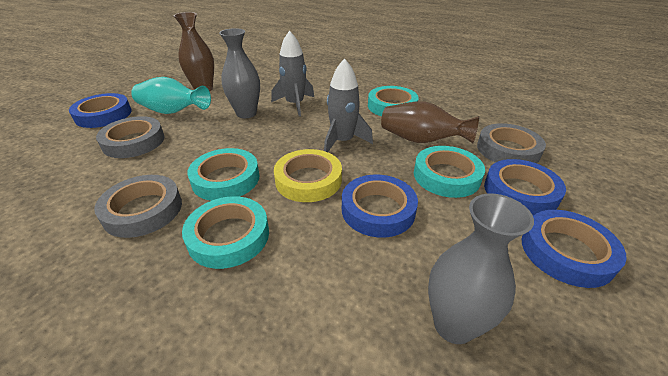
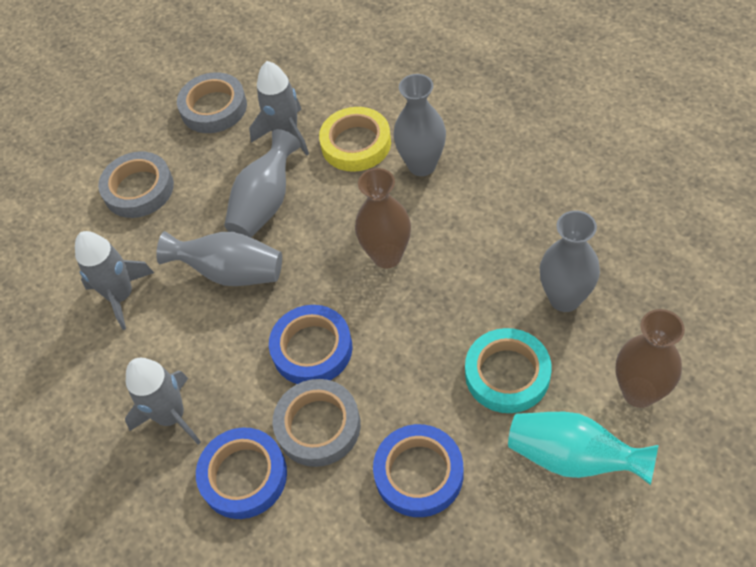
blue tape: [69,93,132,128] [342,175,418,238] [484,159,566,216] [522,210,627,288] = 4 -> [196,427,287,519] [269,305,352,384] [373,424,464,517] = 3
grey rocket: [271,30,314,116] [324,58,373,152] = 2 -> [75,231,154,330] [125,358,201,445] [249,61,309,156] = 3
grey vase: [219,28,260,118] [428,194,534,344] = 2 -> [156,231,282,286] [224,129,301,237] [393,74,446,176] [540,210,600,312] = 4
turquoise tape: [182,196,269,269] [187,148,260,201] [368,86,419,116] [414,146,485,198] = 4 -> [465,328,552,413] = 1

